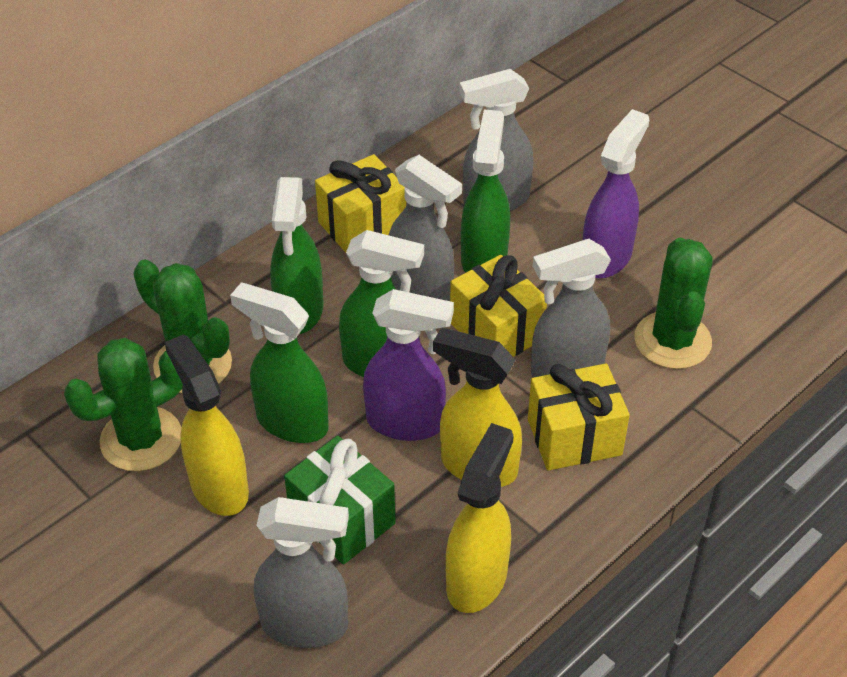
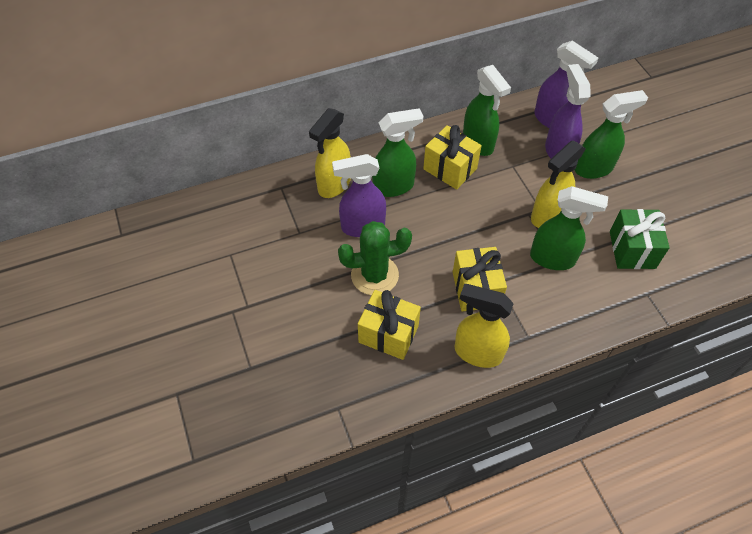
green cactus: [64,338,183,471] [133,259,232,394] [634,238,713,369] = 3 -> [338,221,412,295] = 1
grey spray bottle: [254,497,349,648] [389,155,462,301] [460,69,533,211] [531,239,611,378] = 4 -> none = 0
purple spray bottle: [363,289,454,441] [582,109,649,278] = 2 -> [332,154,386,237] [534,41,598,128] [545,64,591,159] = 3

